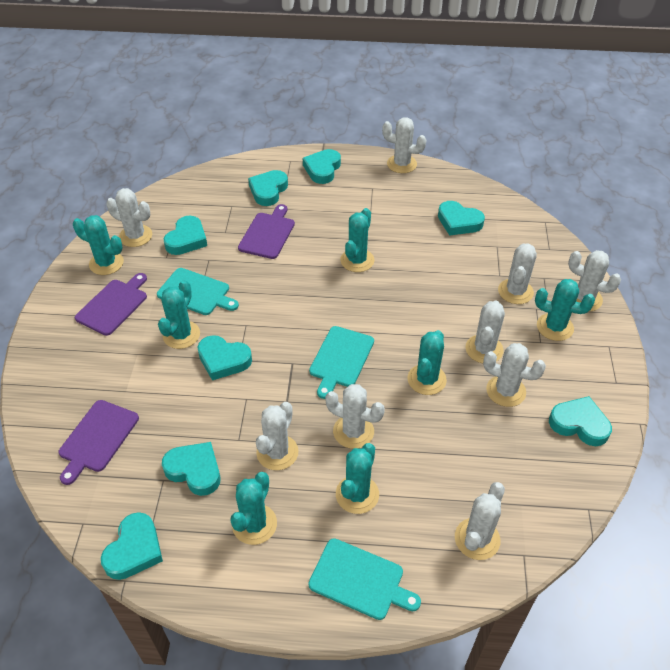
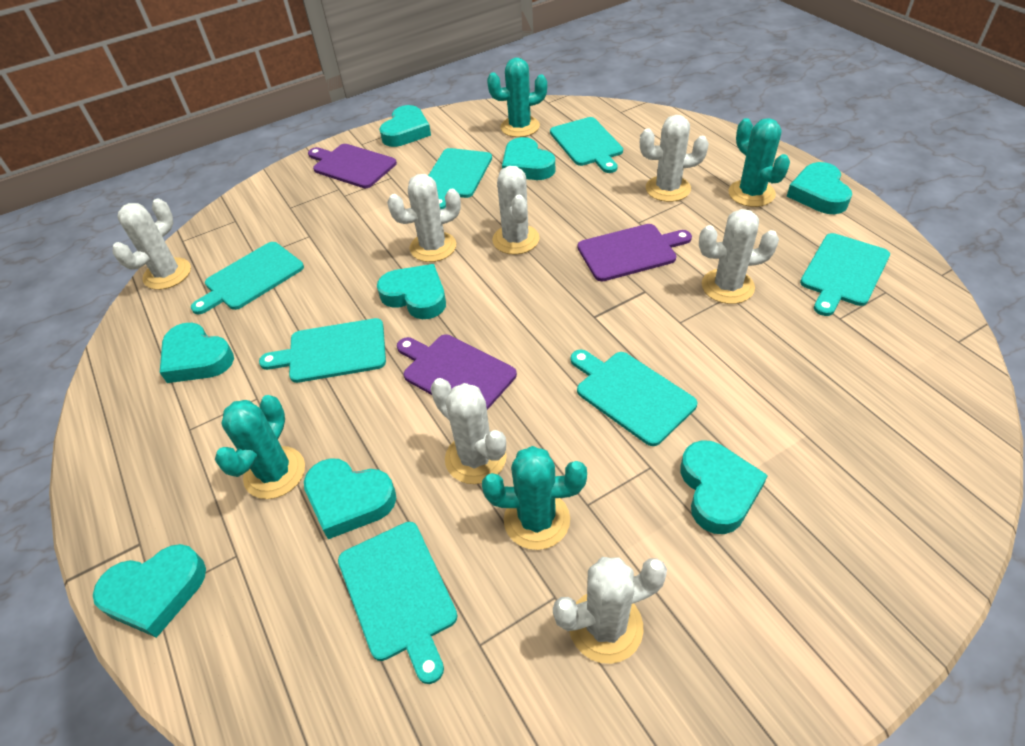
turquoise cactus: [73,215,124,275] [158,280,200,349] [230,472,277,545] [336,443,379,514] [340,208,374,272] [407,330,447,395] [535,279,595,341] = 7 -> [215,395,305,499] [482,446,587,550] [487,58,547,137] [729,118,790,207] = 4
turquoise cutting board: [157,268,239,315] [308,538,421,620] [309,326,374,399] = 3 -> [191,242,304,314] [259,318,386,383] [338,522,458,684] [428,148,492,210] [550,117,623,173] [571,350,697,446] [800,233,890,316] = 7
white cactus: [106,188,152,247] [256,402,298,470] [325,384,385,449] [382,117,426,173] [455,482,505,560] [465,301,505,363] [483,343,546,407] [498,243,537,304] [568,250,621,311] = 9 -> [112,198,191,290] [387,174,461,262] [431,378,507,484] [492,166,540,255] [553,557,667,664] [640,115,709,202] [699,209,779,304] = 7

